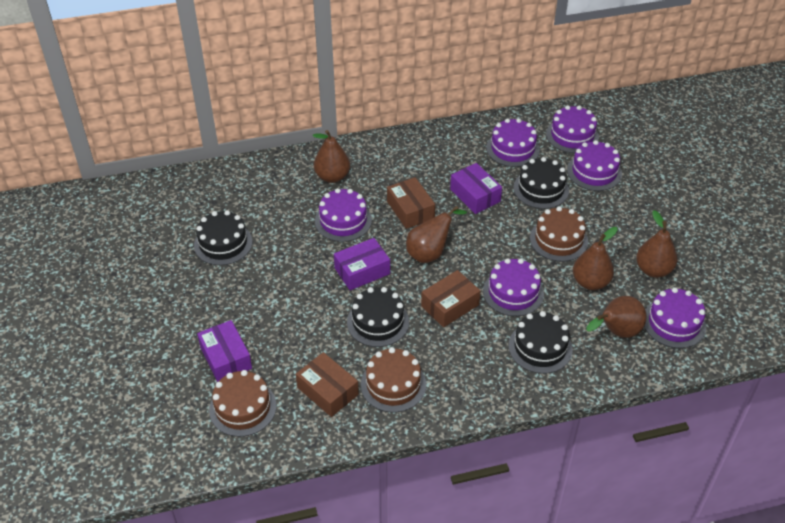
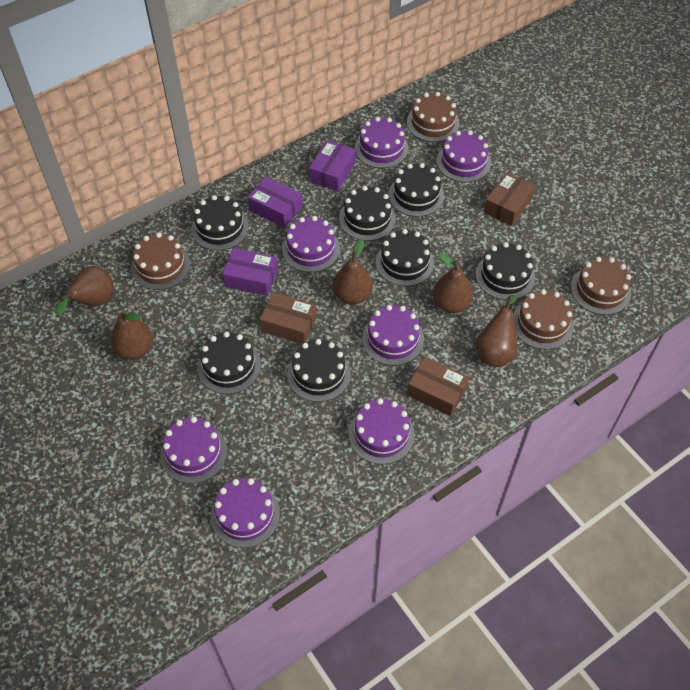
black cake: [194,210,252,265] [347,287,409,347] [508,311,573,374] [514,157,569,209] = 4 -> [191,195,249,250] [198,332,261,394] [287,339,351,402] [339,186,396,241] [376,229,434,286] [389,163,444,217] [476,242,535,300] = 7
brown cake: [209,370,276,437] [361,347,426,412] [530,206,588,261] = 3 -> [131,232,190,290] [407,92,459,142] [513,289,574,350] [571,257,631,315] = 4
purple cake: [315,188,372,242] [483,258,544,316] [486,118,540,167] [546,105,599,153] [567,140,622,191] [644,287,706,348] = 6 -> [160,417,227,484] [211,478,280,548] [282,216,340,272] [349,398,414,464] [355,117,408,168] [362,305,424,366] [437,130,491,182] = 7

